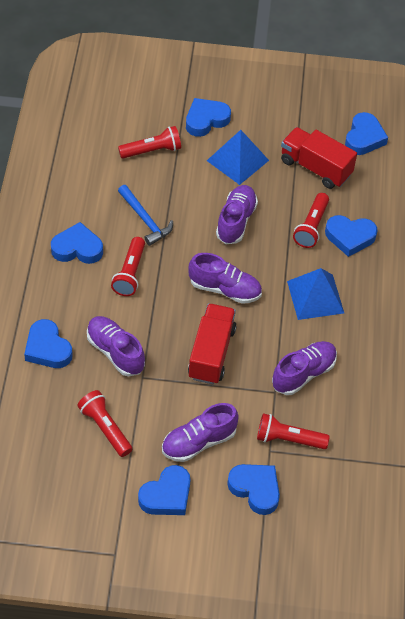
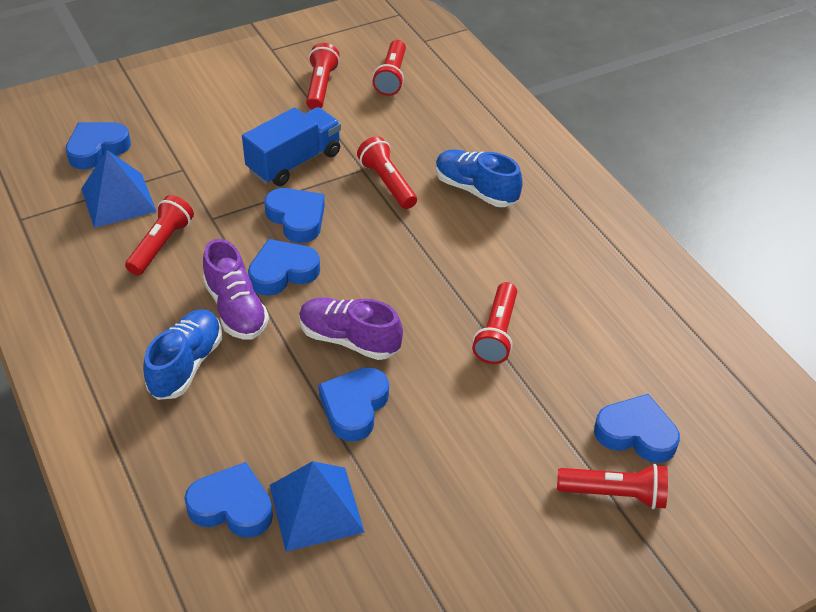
blue hammer: [118,185,173,246] = 1 -> none = 0
blue heart: [24,319,73,368] [51,222,103,264] [138,465,190,515] [186,98,231,137] [227,464,280,515] [325,215,378,257] [345,112,388,155] = 7 -> [66,122,131,169] [184,462,273,538] [248,239,320,296] [264,188,325,243] [318,367,389,442] [594,394,680,463] = 6
blue shoe: none = 0 -> [143,309,222,400] [436,149,523,207] = 2
blue truck: none = 0 -> [242,107,341,186] = 1
purple shoe: [87,316,145,377] [162,403,239,462] [188,253,262,304] [216,185,258,244] [272,341,337,395] = 5 -> [203,239,269,340] [299,297,403,360] = 2
red flashlight: [77,390,132,457] [111,237,145,296] [118,126,181,158] [257,413,330,449] [293,193,329,248] = 5 -> [125,195,194,275] [306,43,340,110] [357,136,417,209] [372,40,406,96] [472,282,517,364] [557,464,668,509] = 6
red truck: [188,303,237,384] [281,127,357,189] = 2 -> none = 0

